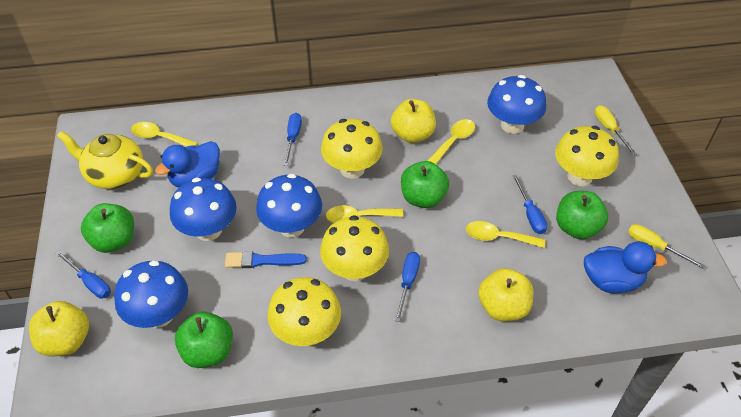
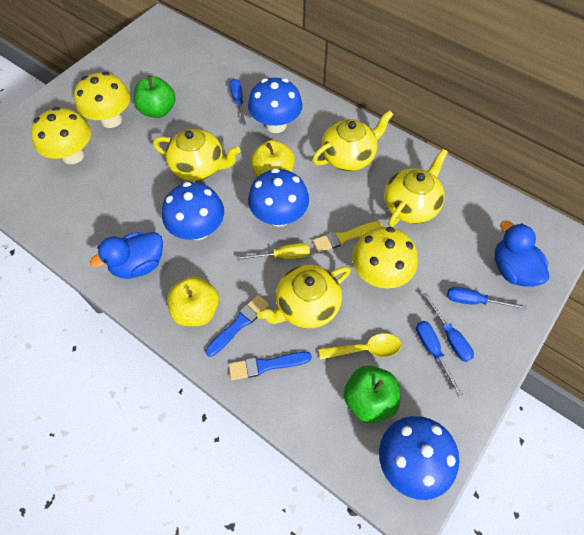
blue brush: [225,251,307,268] = 1 -> [205,295,269,357] [229,352,312,380] = 2
green apple: [81,203,134,253] [175,312,233,368] [401,161,449,208] [556,191,608,239] = 4 -> [134,75,176,118] [343,366,400,423] = 2
yellow apple: [29,301,89,356] [391,99,436,143] [478,268,533,321] = 3 -> [167,276,219,326] [251,140,295,177] = 2
yellow brush: none = 0 -> [313,221,382,253] = 1
yellow mushroom: [268,277,341,346] [320,215,389,281] [321,119,383,179] [555,126,619,186] = 4 -> [31,107,91,164] [74,72,130,128] [352,227,418,289] = 3
yellow screwdriver: [595,105,636,155] [628,224,705,269] = 2 -> [236,243,310,260] = 1
yellow spoon: [131,122,198,147] [326,205,403,223] [427,119,475,164] [466,221,545,248] = 4 -> [319,333,401,360] = 1
yellow teapot: [57,131,153,189] = 1 -> [153,129,241,181] [257,265,351,329] [312,110,394,171] [384,149,448,227] = 4

